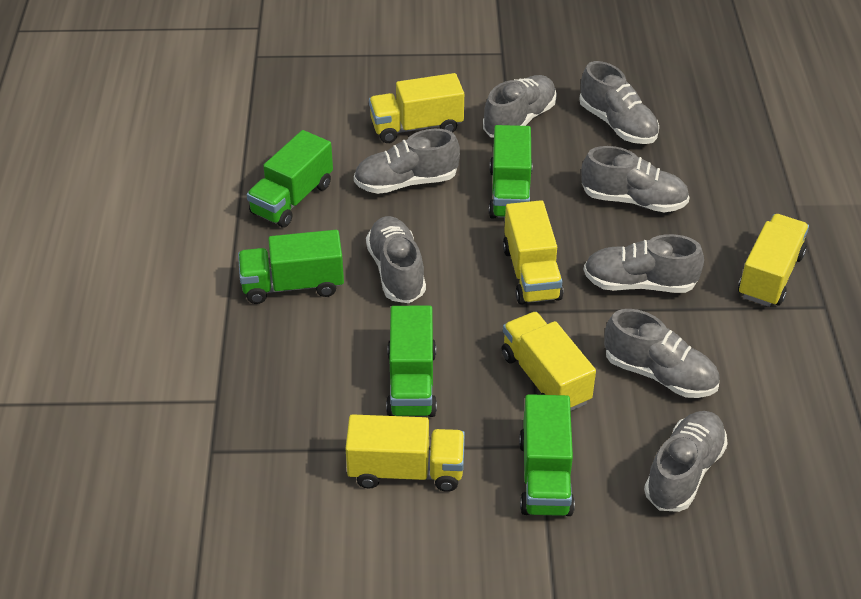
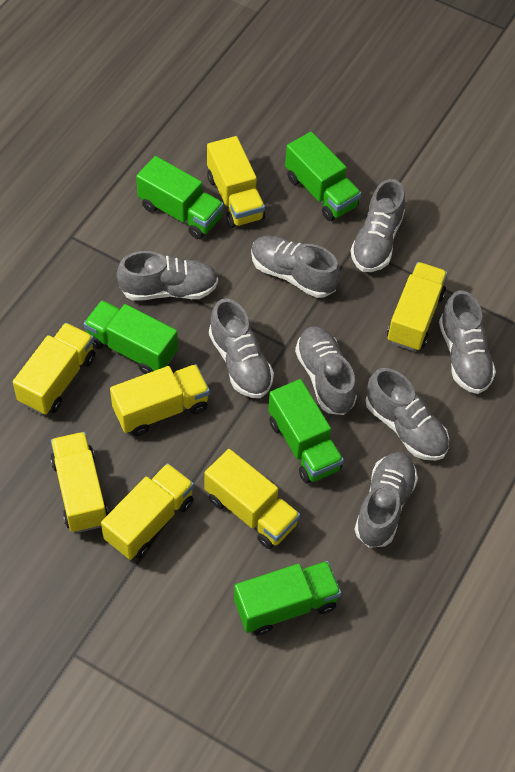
yellow truck: [345,414,465,492] [369,73,464,143] [502,312,596,411] [503,200,563,305] [738,214,809,307] = 5 -> [13,323,95,415] [50,432,109,533] [101,463,194,560] [110,364,210,436] [204,449,300,549] [207,136,265,228] [387,262,448,351] = 7

